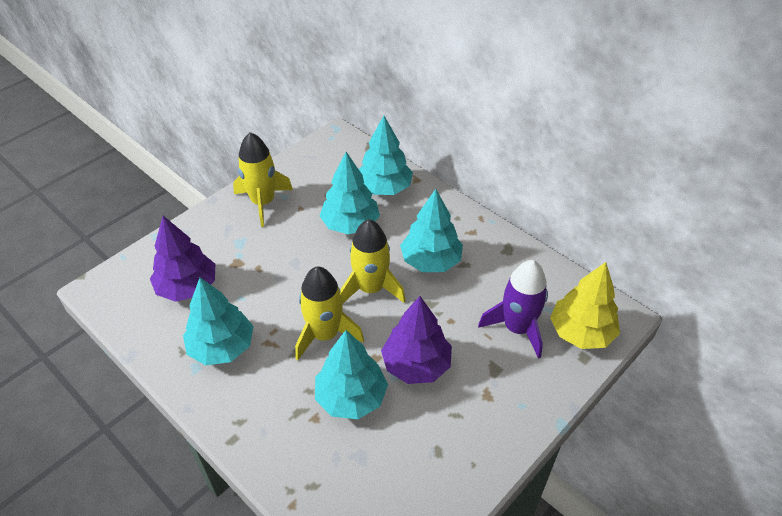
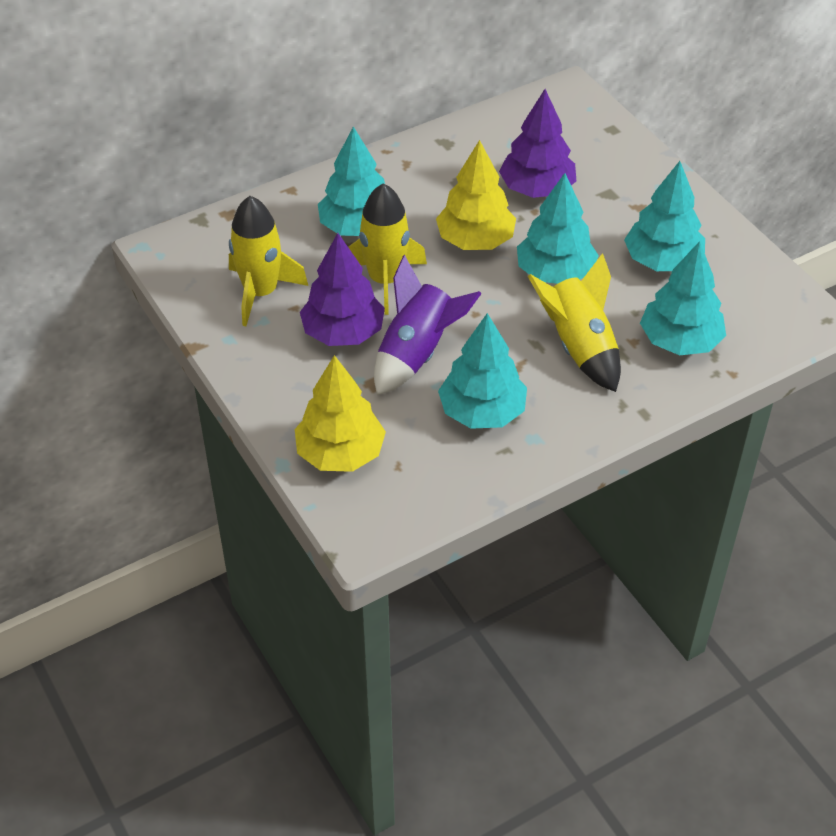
yellow tree: [550,262,620,349] = 1 -> [295,355,386,472] [436,140,516,250] = 2

